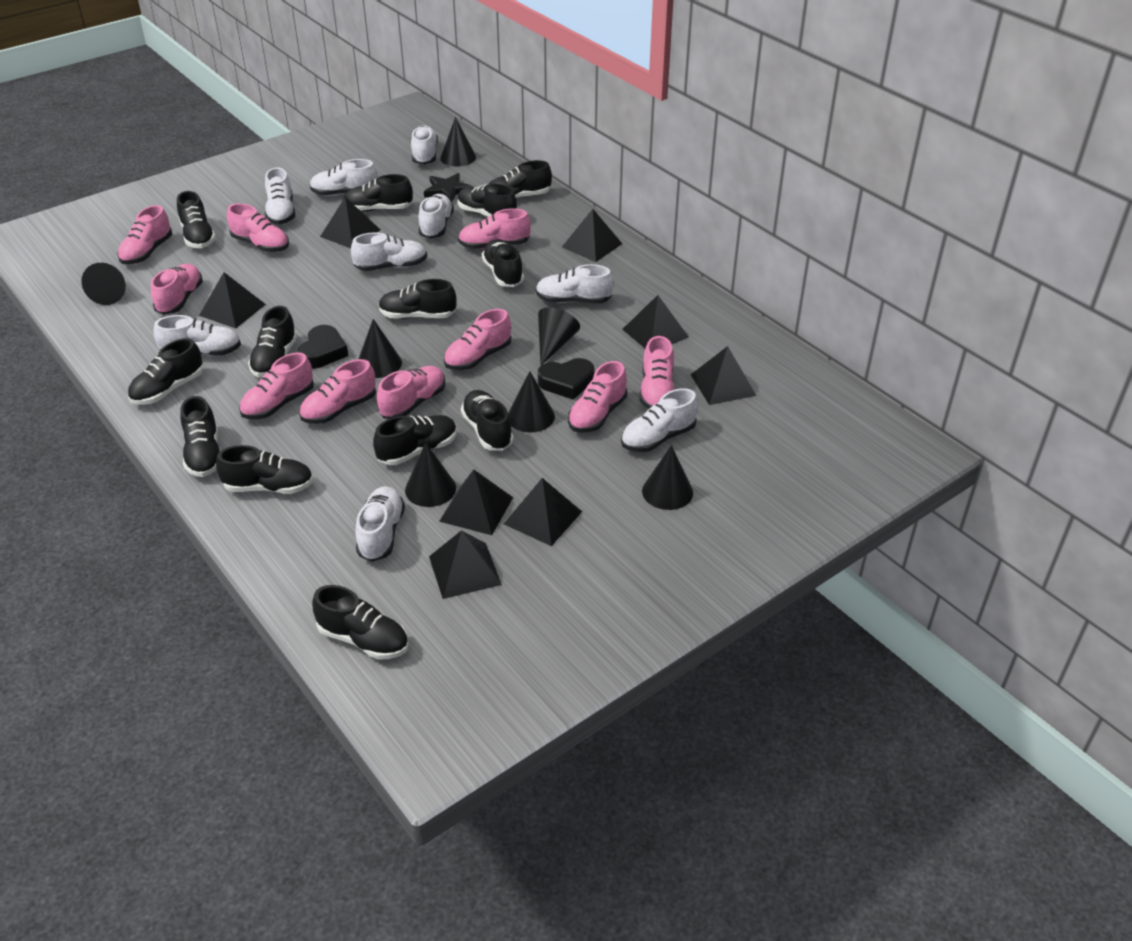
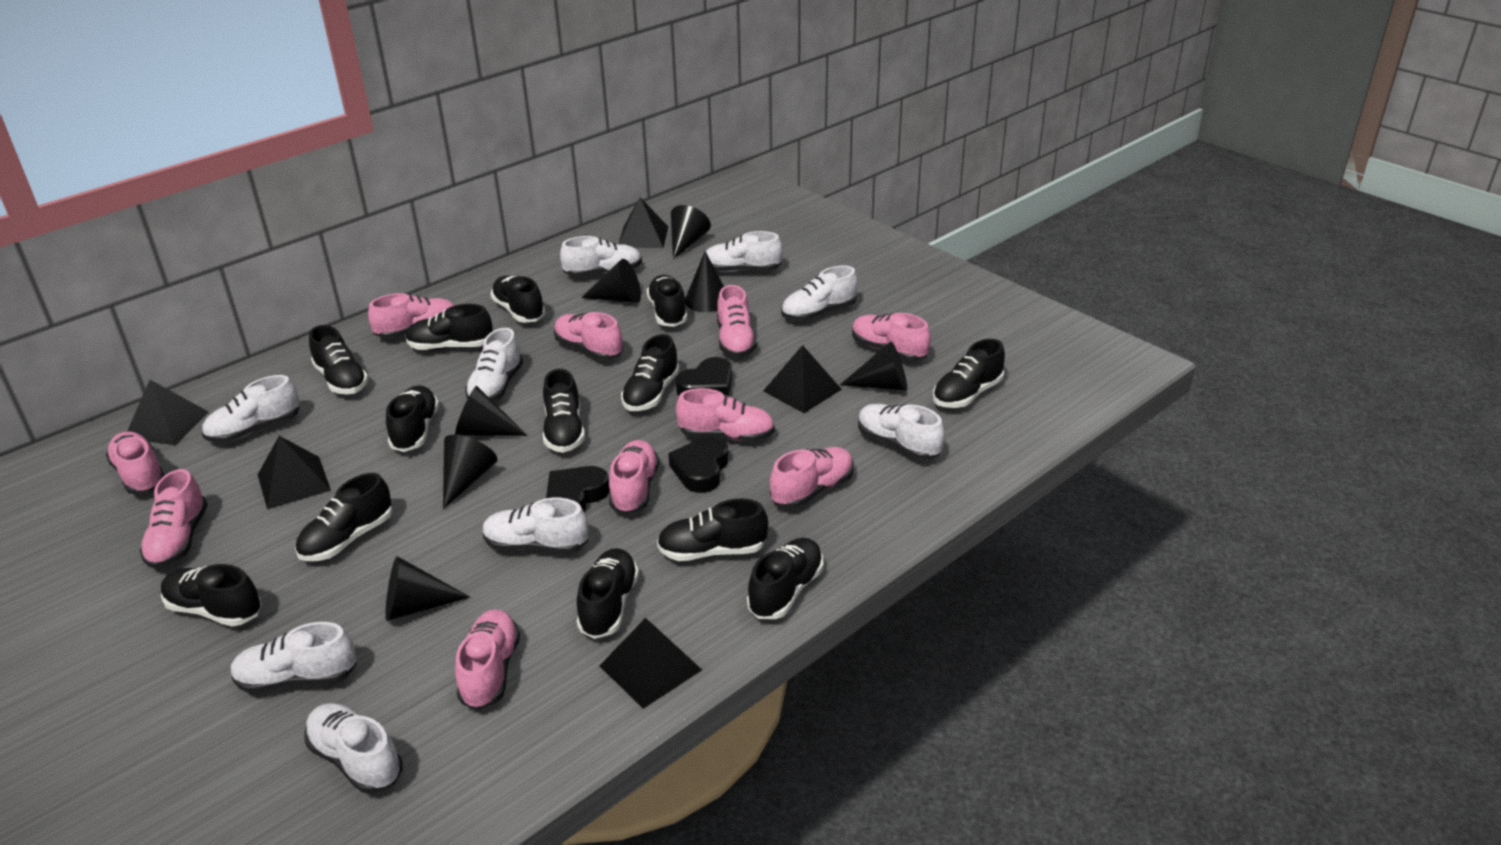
black heart: [298,325,348,369] [538,358,594,400] = 2 -> [546,466,610,512] [668,437,728,493] [676,357,732,397] = 3
black pyramid: [199,272,266,329] [320,197,380,248] [429,530,502,599] [439,469,513,535] [504,478,582,546] [562,209,622,262] [622,295,689,348] [691,346,757,405] = 8 -> [127,380,208,445] [258,436,331,509] [599,618,702,709] [619,197,668,248] [763,345,842,413] = 5
black star: [424,173,473,203] = 1 -> none = 0

